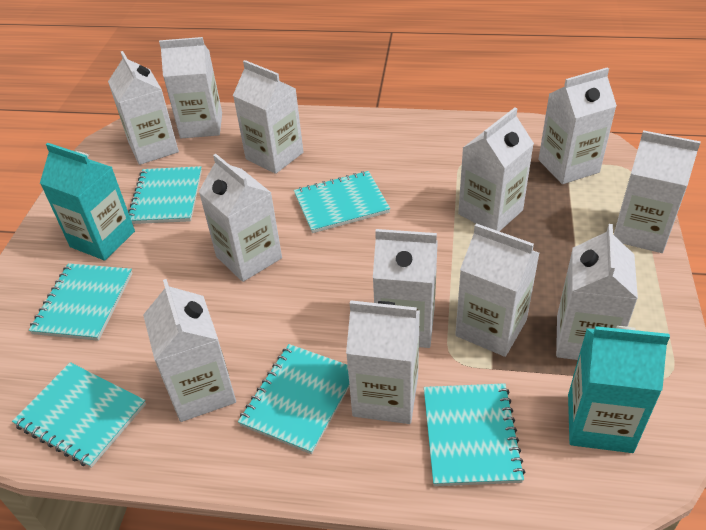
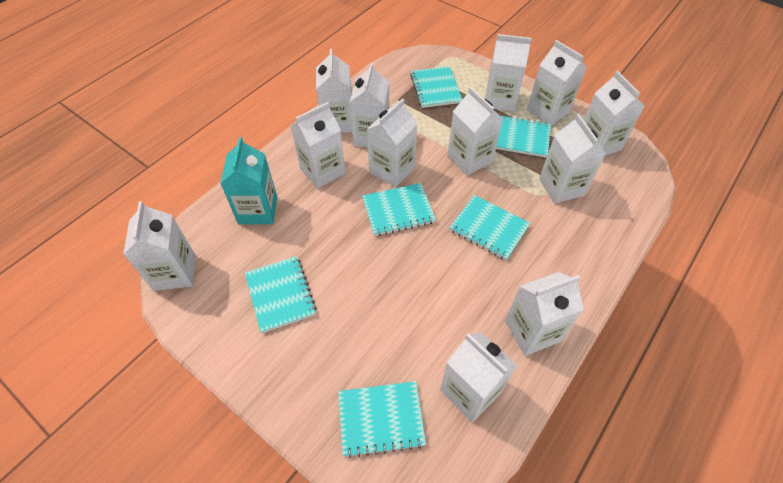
turquoise carton: [40,143,135,261] [568,326,670,453] = 2 -> [220,137,277,224] = 1

